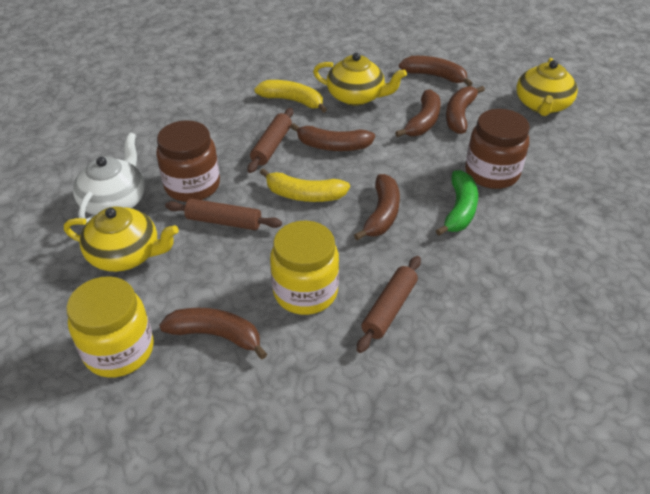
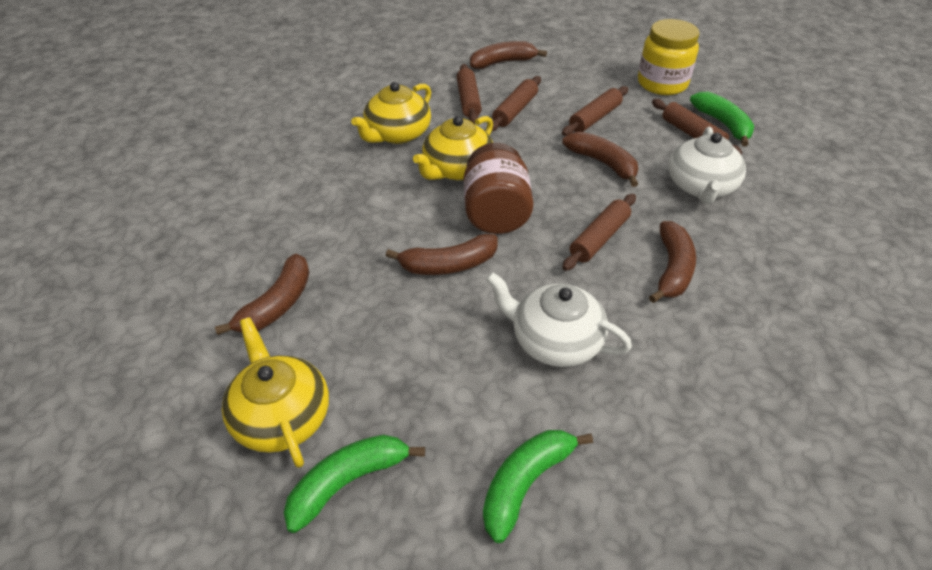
brown banana: [159,308,267,359] [290,123,375,151] [354,174,400,241] [395,89,441,137] [399,56,473,86] [446,86,485,134] = 6 -> [215,254,309,335] [386,234,498,275] [470,41,547,69] [562,132,638,187] [649,221,696,303] = 5
brown jar: [156,120,220,202] [465,109,530,189] = 2 -> [464,143,534,234] = 1
brown rolling pin: [165,199,282,230] [247,108,293,173] [357,256,421,353] = 3 -> [457,64,482,124] [492,76,541,131] [562,86,628,136] [562,194,636,271] [652,99,742,155] = 5
green banana: [436,170,478,236] = 1 -> [284,435,425,533] [483,430,593,543] [690,92,754,147] = 3
white teapot: [73,132,145,224] = 1 -> [486,272,632,367] [668,127,746,204] = 2
yellow banana: [254,80,327,113] [260,168,350,202] = 2 -> none = 0
yellow jar: [66,276,154,378] [270,221,339,315] = 2 -> [638,19,699,95] = 1

